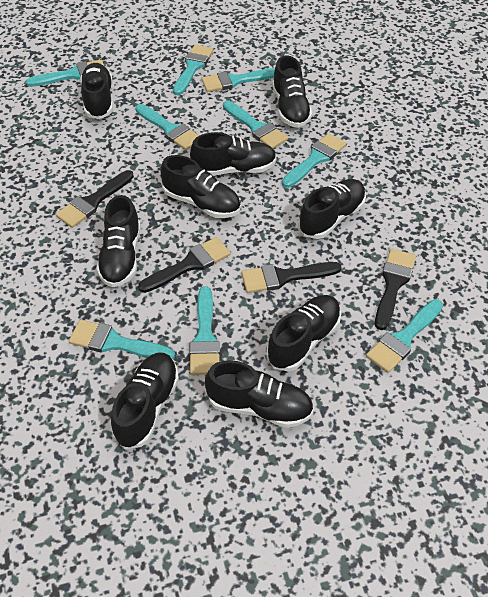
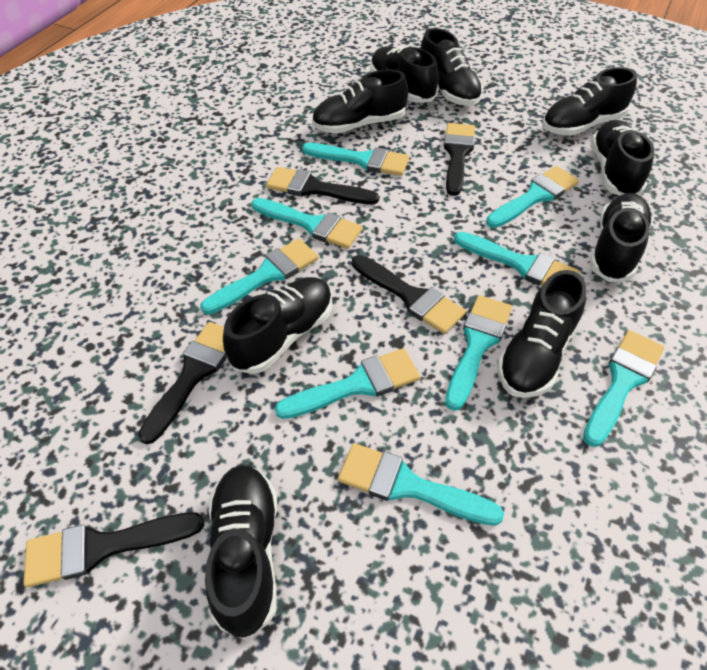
black brush: [56,170,134,228] [138,237,231,293] [241,262,341,293] [375,249,416,330] = 4 -> [24,512,204,587] [138,322,226,444] [266,167,379,205] [352,255,466,334] [444,123,475,196] = 5

